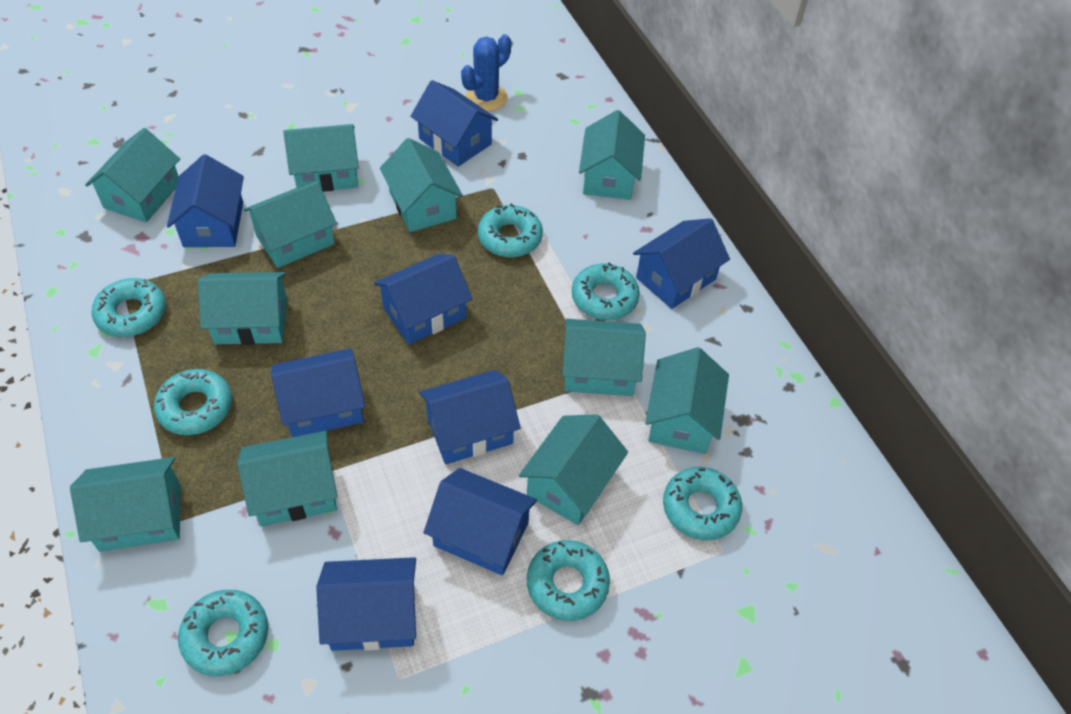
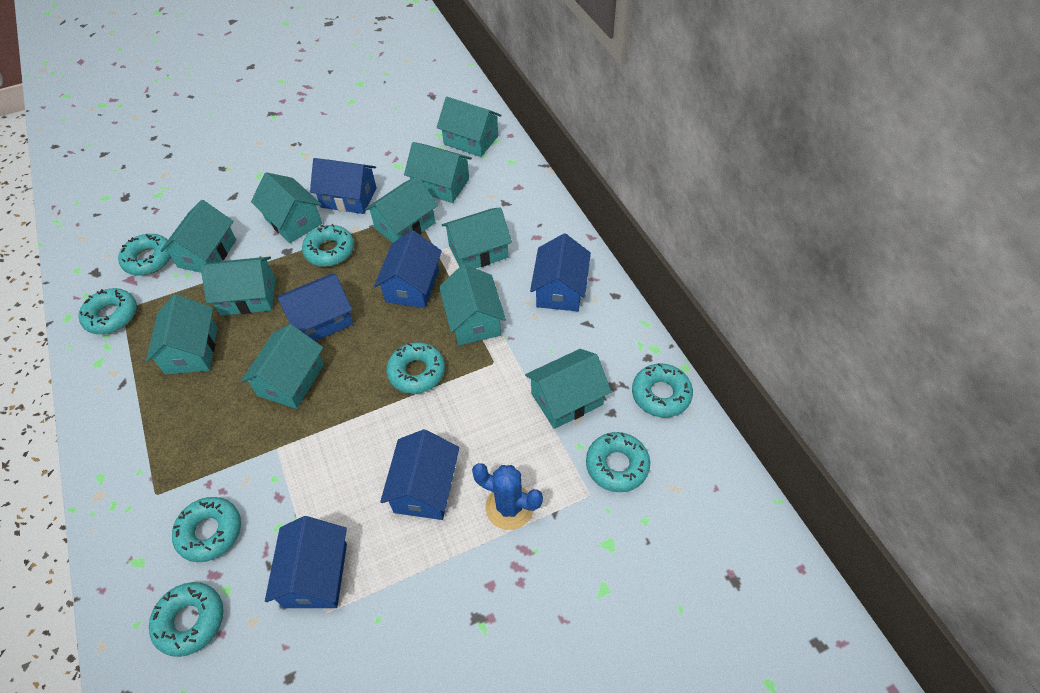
blue house: [167,154,244,247] [271,348,365,437] [316,557,416,651] [374,254,473,345] [411,80,498,167] [419,370,521,465] [423,468,537,576] [633,218,730,309] = 8 -> [265,516,347,608] [277,273,353,341] [310,158,377,214] [374,230,442,308] [380,429,459,520] [530,233,591,311] = 6
turquoise donut: [91,278,166,337] [154,369,232,435] [178,590,268,676] [478,203,543,257] [527,540,610,621] [572,262,640,320] [663,467,742,540] = 7 -> [79,288,137,334] [118,234,171,275] [149,582,224,657] [172,497,241,562] [302,224,354,267] [386,342,445,394] [586,432,650,492] [632,363,693,418] = 8

